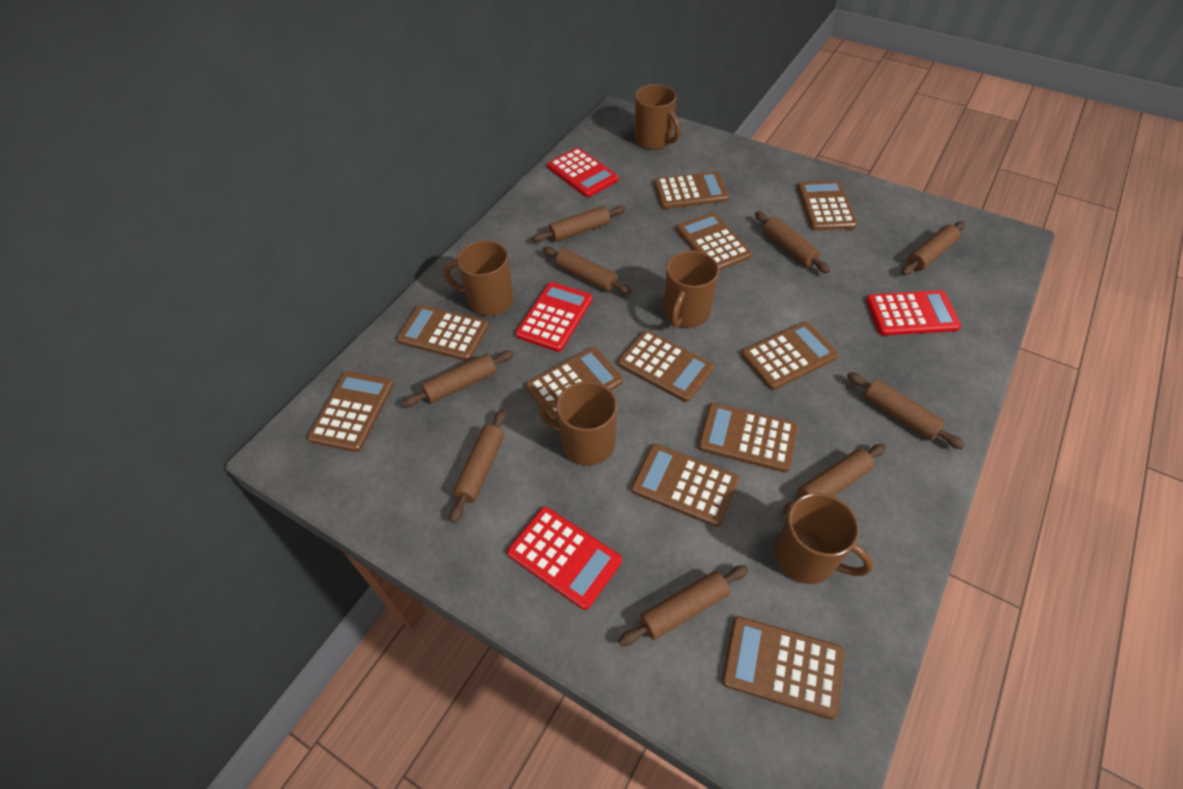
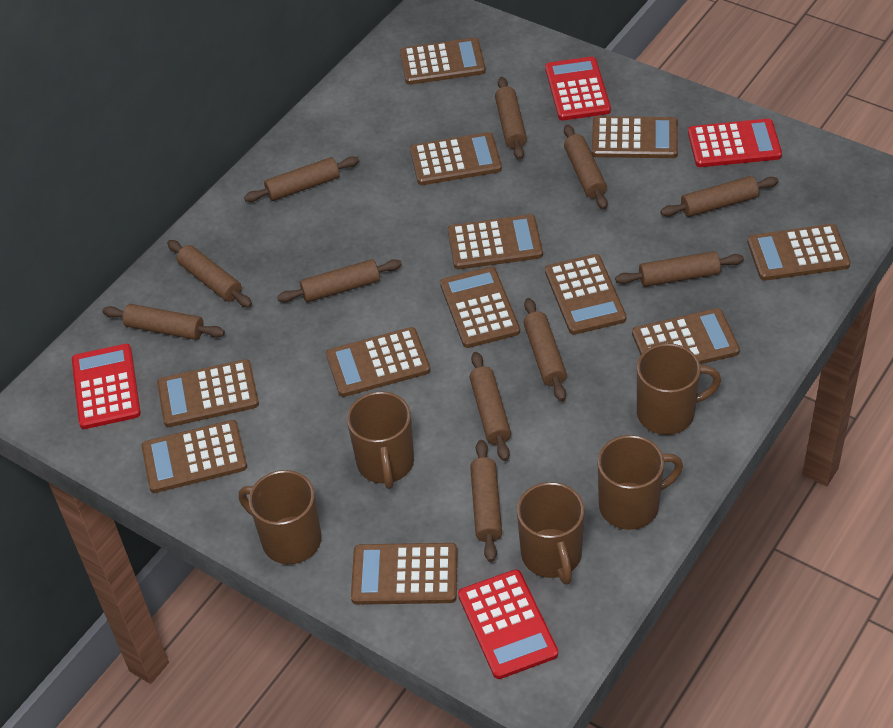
brown calculator: [308,371,394,452] [397,305,489,361] [526,347,623,422] [618,330,714,402] [631,444,739,527] [654,171,729,209] [676,212,752,271] [698,403,798,473] [722,616,844,720] [741,322,839,390] [797,180,857,231] = 11 -> [141,420,247,493] [157,359,259,427] [326,327,430,397] [351,543,457,605] [400,38,486,85] [410,132,502,185] [440,266,520,348] [448,214,543,269] [545,254,627,335] [592,116,678,158] [632,308,740,364] [747,224,851,281] = 12
brown rolling pin: [402,351,514,407] [450,409,506,523] [532,206,626,242] [543,246,631,294] [618,565,748,646] [755,211,830,274] [783,444,886,516] [847,372,965,449] [901,221,965,275] = 9 -> [102,304,225,340] [167,240,252,308] [244,156,359,202] [277,259,402,302] [469,352,511,461] [470,440,502,562] [495,77,527,160] [523,298,567,401] [564,124,608,210] [615,251,744,287] [660,176,779,217] = 11

